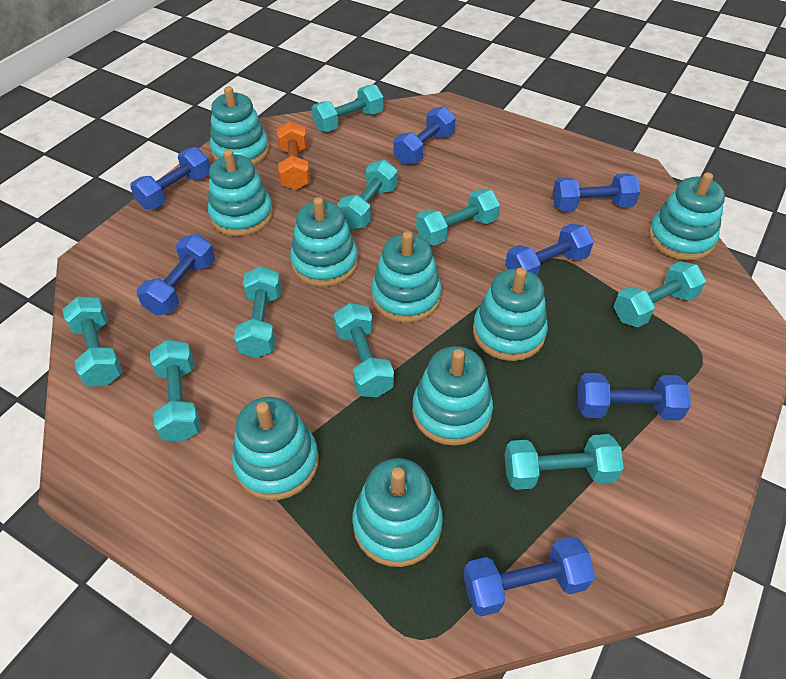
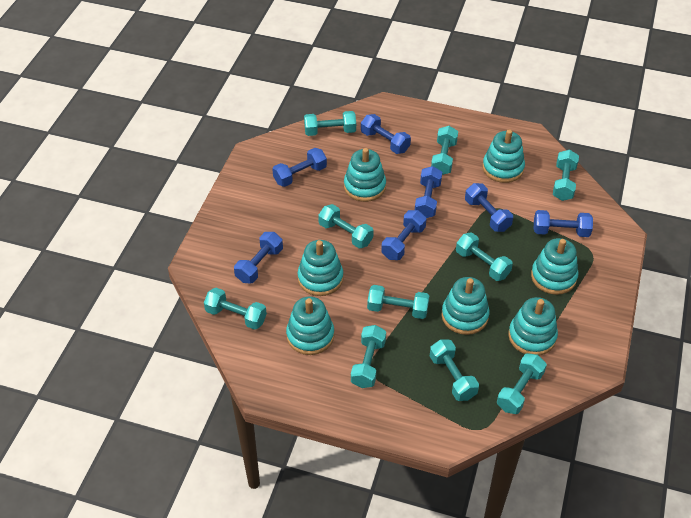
orange dumbbell: [277,121,310,190] = 1 -> none = 0
turquoise dumbbell: [62,296,122,386] [150,340,201,442] [234,266,281,358] [312,84,383,132] [334,303,394,397] [337,160,398,229] [416,189,500,246] [504,434,624,490] [614,261,706,327] = 9 -> [204,288,267,330] [304,111,356,136] [318,204,374,249] [351,325,386,388] [367,285,429,319] [430,340,479,401] [431,126,458,175] [456,233,513,281] [497,353,547,414] [553,150,579,201] = 10
turquoise stacking toy: [208,150,273,236] [210,86,269,165] [232,397,319,500] [290,197,358,287] [352,458,443,567] [371,231,442,323] [412,346,493,446] [473,267,548,361] [649,172,725,261] = 9 -> [286,297,334,355] [298,240,343,296] [344,148,386,202] [441,277,489,335] [482,129,525,183] [508,297,558,356] [531,238,578,295] = 7

